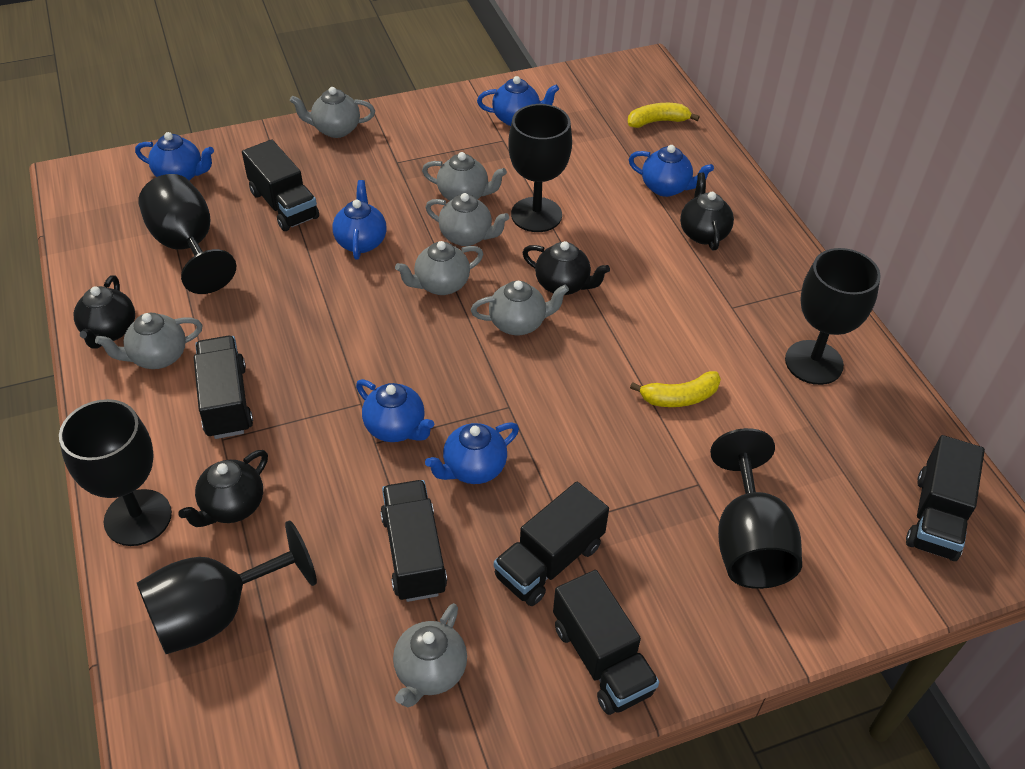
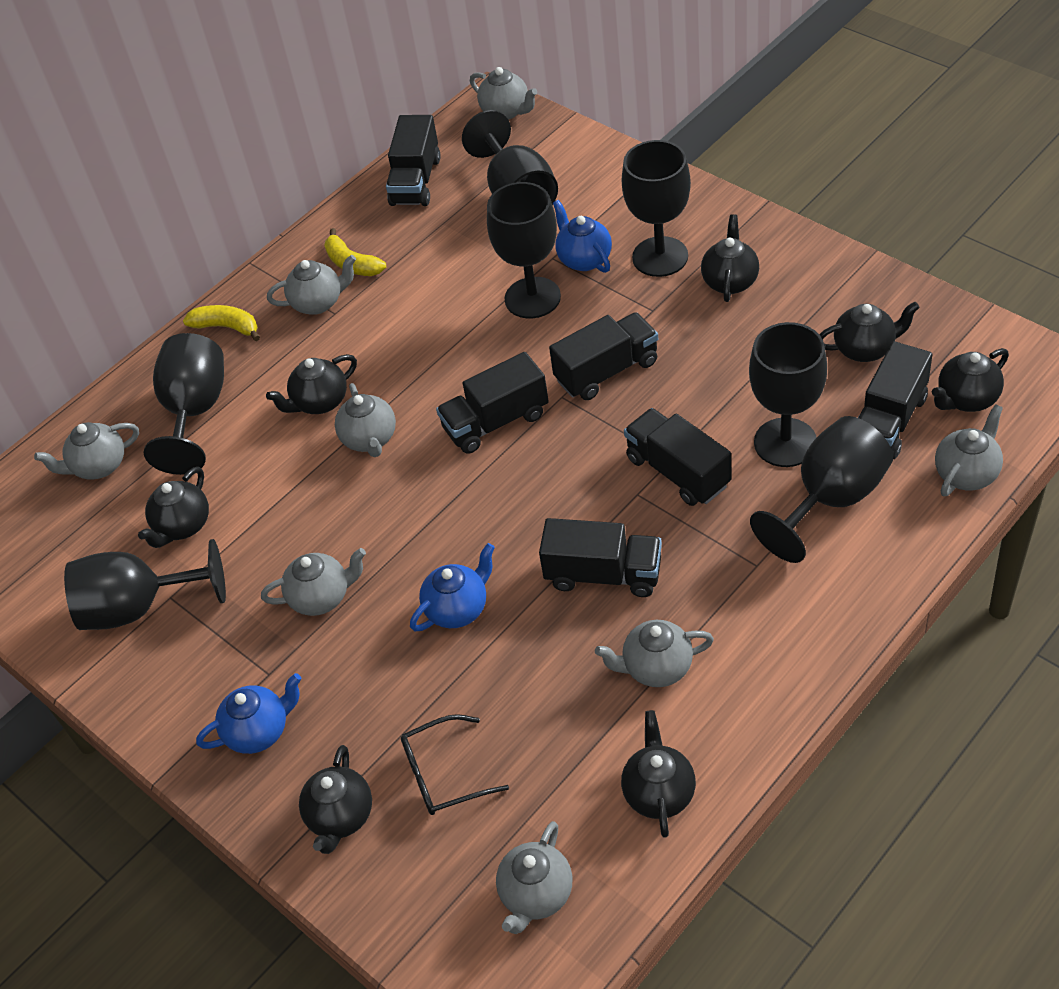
black glasses: none = 0 -> [401,714,509,815] = 1
black goblet: [59,399,172,546] [137,521,317,654] [138,174,236,294] [508,104,572,232] [710,428,802,589] [785,248,881,385] = 6 -> [64,539,226,630] [143,333,224,475] [462,110,558,205] [487,182,561,318] [622,140,691,277] [749,322,827,467] [750,416,893,563] = 7
black teapot: [74,275,135,349] [178,450,268,527] [522,241,610,295] [680,173,734,250] = 4 -> [138,467,209,548] [266,354,357,414] [299,745,372,854] [621,710,696,838] [701,214,759,302] [819,302,920,362] [932,348,1009,412] = 7
blue teapot: [135,132,214,181] [332,180,387,260] [356,379,434,442] [425,422,519,484] [477,76,559,126] [629,145,714,197] = 6 -> [196,673,301,754] [410,543,495,631] [553,200,612,273] = 3
grey teapot: [95,313,203,369] [290,87,375,138] [393,603,467,707] [395,241,483,295] [422,152,507,201] [425,193,509,246] [471,281,569,335] = 7 -> [34,422,139,479] [261,548,366,616] [267,255,356,315] [335,383,396,457] [470,67,537,120] [496,821,572,934] [595,620,714,687] [935,404,1003,496] = 8

